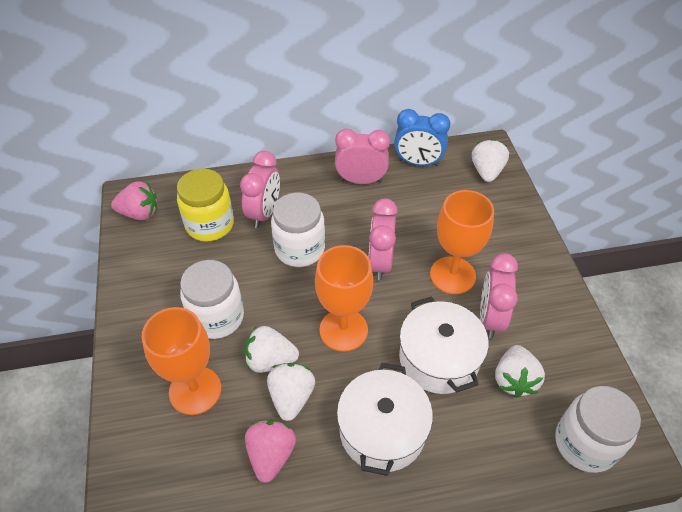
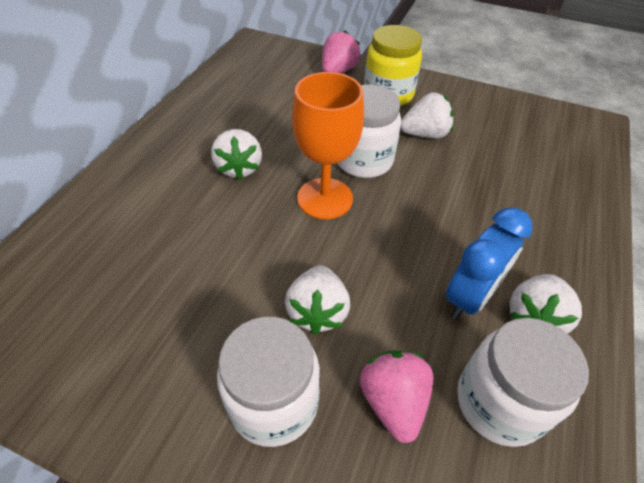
orange goblet: [142,307,221,415] [315,245,373,352] [430,190,494,294] = 3 -> [292,72,364,219] = 1
pink clock: [240,151,280,228] [335,128,390,184] [369,198,398,280] [480,253,518,339] = 4 -> none = 0
white pot: [337,363,433,476] [399,297,489,394] = 2 -> none = 0

